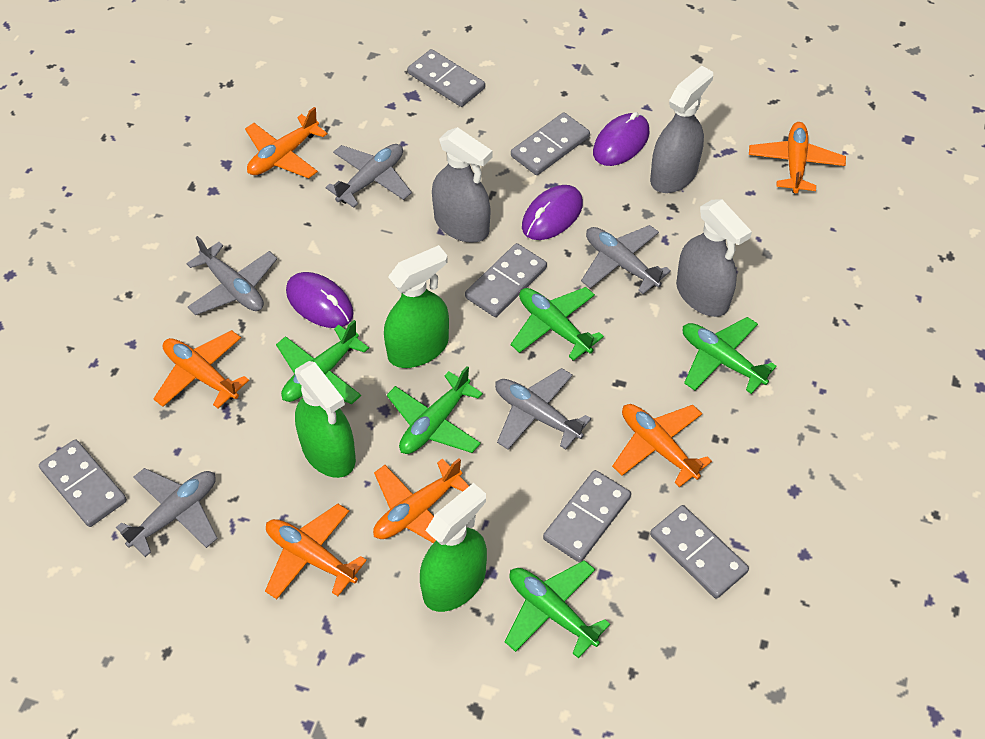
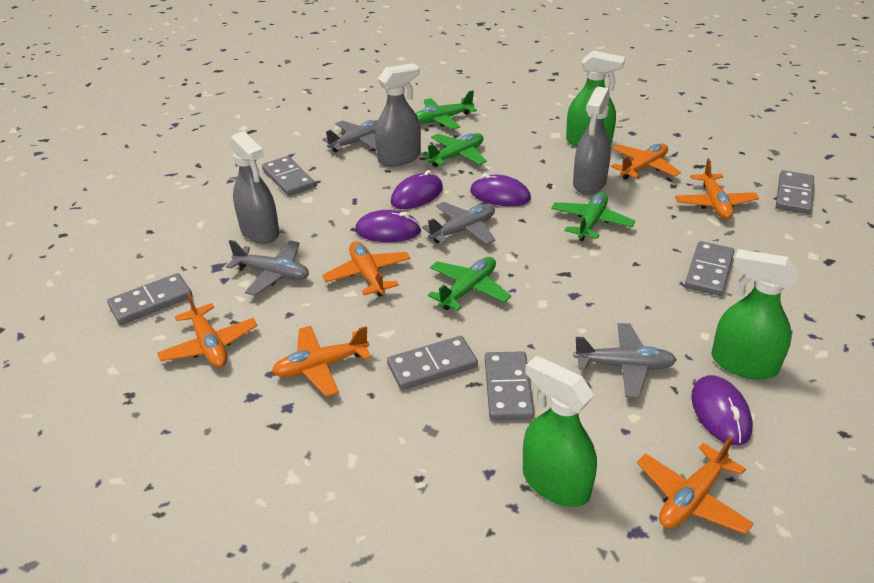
green plane: [276,320,369,404] [387,366,483,454] [504,560,610,658] [511,287,604,361] [683,317,777,394] = 5 -> [416,91,477,130] [422,133,487,167] [428,257,511,311] [551,192,635,241] = 4
grey plane: [116,468,218,557] [186,236,277,315] [325,144,412,208] [495,368,591,450] [581,225,671,294] = 5 -> [226,240,309,296] [322,120,378,152] [422,202,495,244] [573,323,676,398] = 4
purple mouse: [286,272,354,328] [522,185,583,240] [593,112,650,166] = 3 -> [355,210,421,242] [391,170,443,209] [470,174,531,206] [691,375,752,445] = 4

